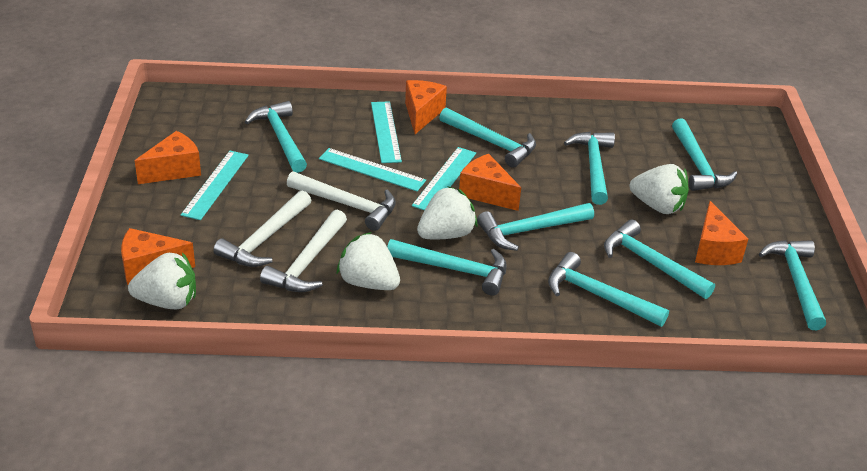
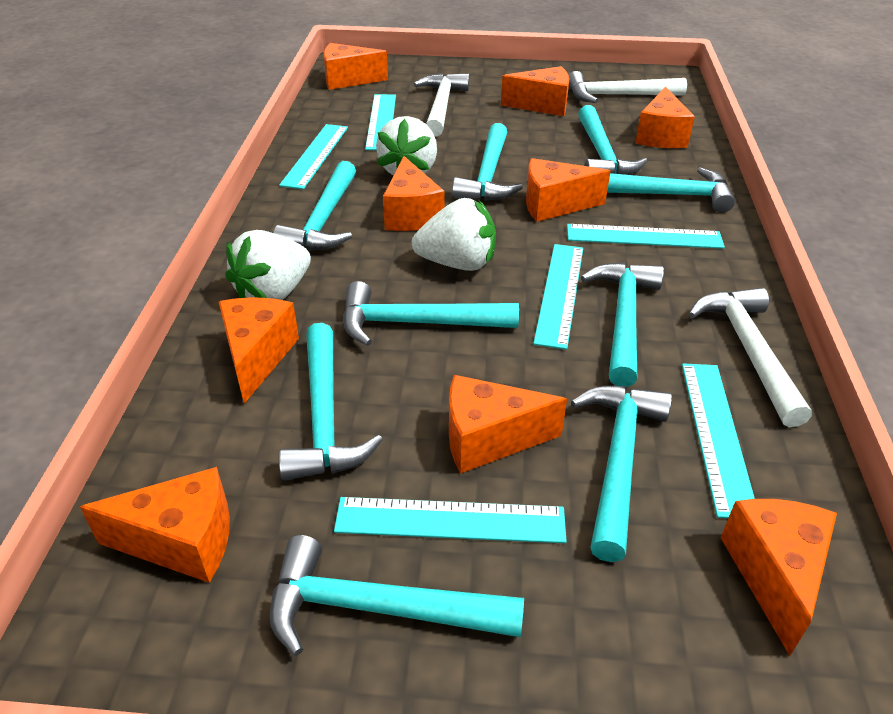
orange cheese: [121,228,195,285] [135,131,201,184] [405,80,447,134] [459,154,521,211] [695,201,748,265] = 5 -> [80,467,230,583] [219,298,299,404] [323,43,388,90] [383,156,445,231] [449,375,567,474] [501,66,569,116] [526,158,611,222] [635,87,695,148] [721,499,837,656] = 9
turquoise ruler: [181,151,249,220] [319,148,426,191] [371,101,402,163] [412,147,476,210] = 4 -> [279,124,348,189] [334,497,567,543] [365,94,396,150] [533,244,583,350] [567,224,725,249] [682,363,755,518] = 6
white strawberry: [128,252,196,309] [337,232,400,290] [417,186,477,239] [630,164,689,214] = 4 -> [225,230,311,300] [376,116,437,175] [412,198,496,271] = 3

